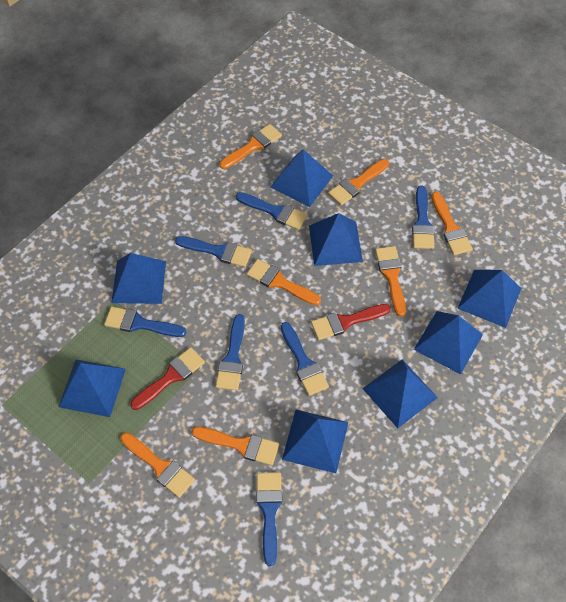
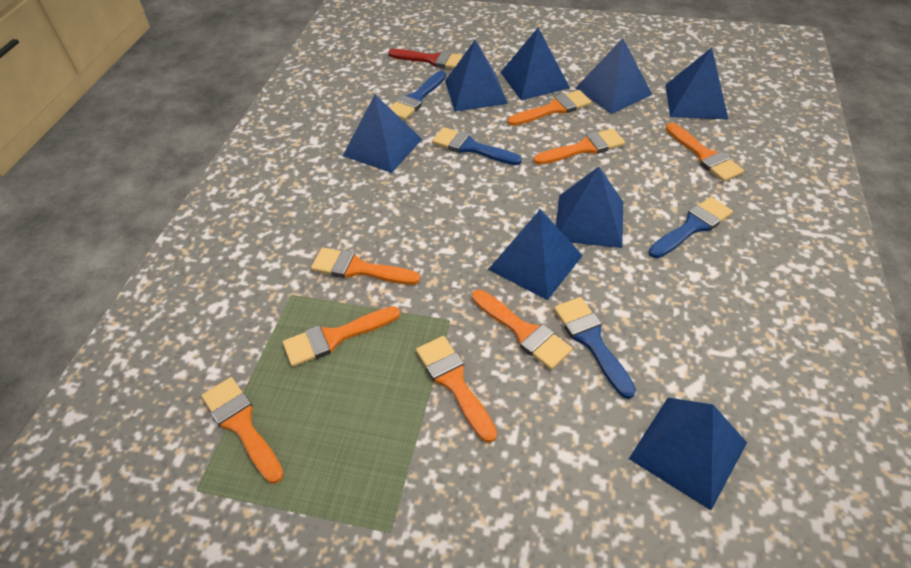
blue brush: [104,306,186,337] [175,236,252,267] [216,314,245,390] [236,192,308,230] [256,472,282,566] [281,322,329,396] [412,186,434,249] = 7 -> [389,71,446,120] [432,127,522,165] [554,297,636,399] [649,197,733,258] = 4
orange brush: [120,432,195,498] [192,427,279,465] [220,124,282,169] [247,259,321,305] [328,159,389,206] [375,246,406,317] [431,192,473,255] = 7 -> [201,377,284,483] [282,306,400,367] [311,247,420,285] [416,336,497,443] [472,289,573,370] [508,90,592,126] [534,128,625,165] [666,123,744,182] = 8
red brush: [130,347,205,410] [311,304,391,340] = 2 -> [388,49,463,69] = 1

